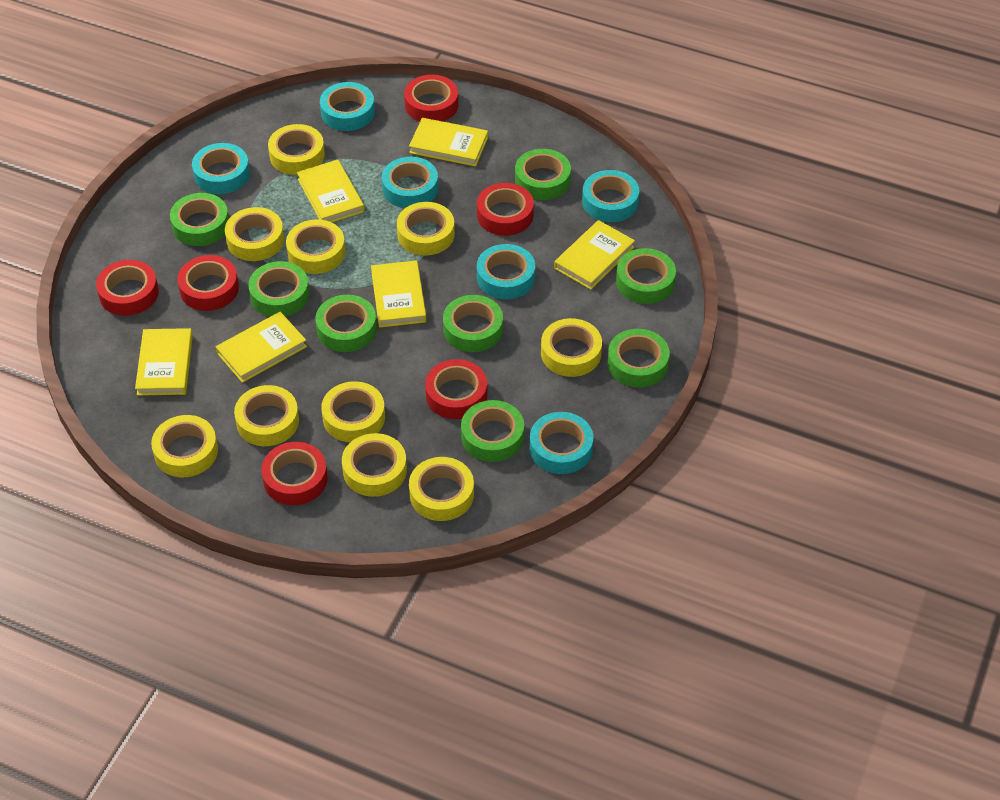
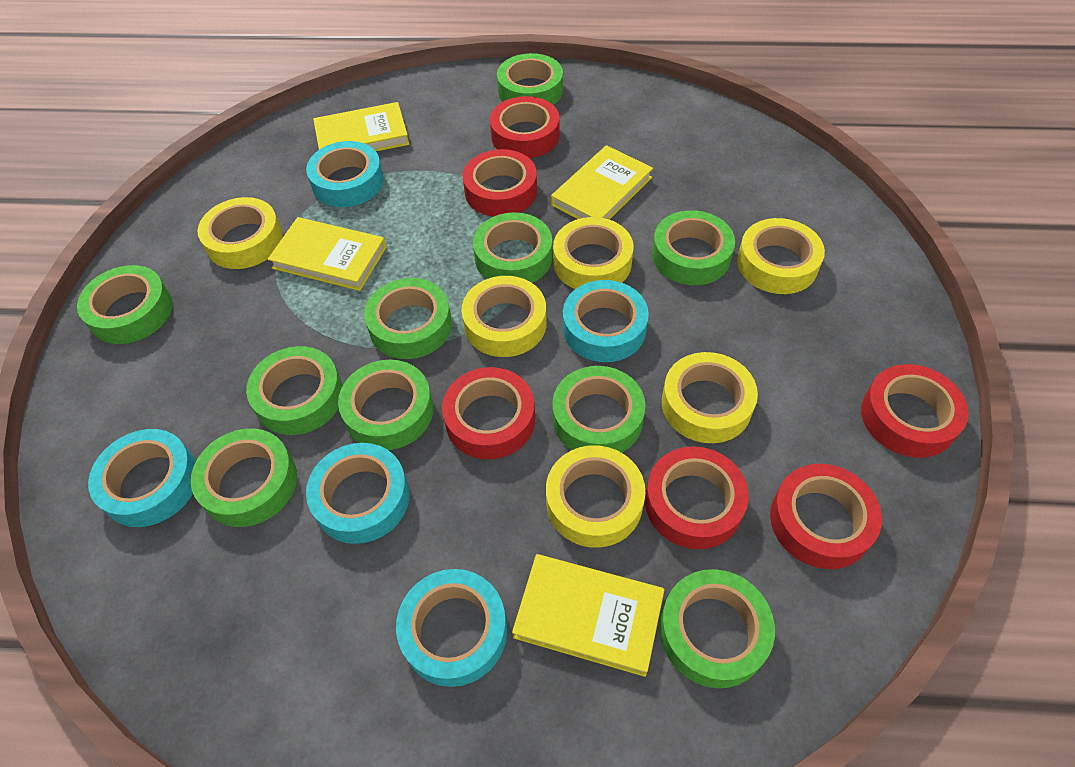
green tape: [170,193,229,246] [248,261,309,317] [315,295,377,352] [443,295,503,352] [461,400,524,462] [515,149,571,200] [607,329,670,388] [616,248,676,304] = 8 -> [77,265,173,344] [191,429,297,527] [246,346,343,435] [338,360,433,450] [364,278,452,359] [473,212,553,283] [497,53,563,105] [552,366,645,453] [652,210,735,285] [660,569,775,688] = 10
turquoise tape: [192,143,250,194] [320,82,375,131] [382,157,438,208] [477,244,535,299] [530,412,593,474] [582,170,639,222] = 6 -> [88,429,196,527] [306,141,384,207] [306,443,409,544] [396,569,507,687] [563,280,649,362] = 5
yellow book: [135,328,193,396] [216,312,307,383] [297,160,364,222] [371,260,426,328] [409,118,488,167] [554,220,635,290] = 6 -> [268,217,386,291] [313,102,409,151] [512,554,665,677] [551,145,653,220] = 4
yellow tape: [151,415,218,477] [225,207,284,261] [234,385,299,446] [268,124,325,175] [286,219,345,274] [321,381,385,442] [342,433,407,497] [397,202,455,256] [409,457,474,521] [541,318,602,377] = 10 -> [198,197,283,269] [462,276,547,357] [546,445,645,548] [553,217,633,289] [662,352,758,443] [737,218,825,294] = 6

